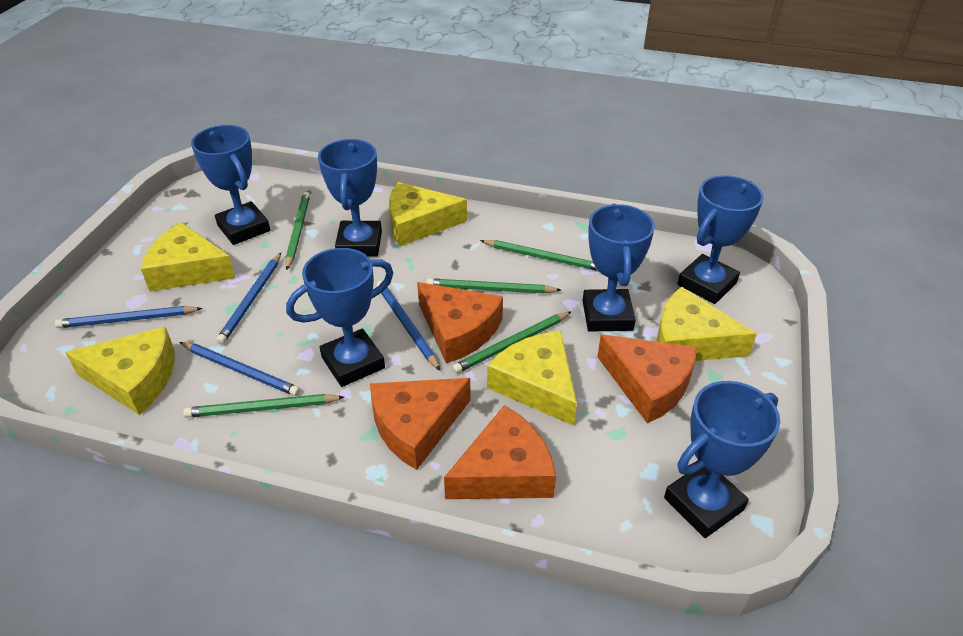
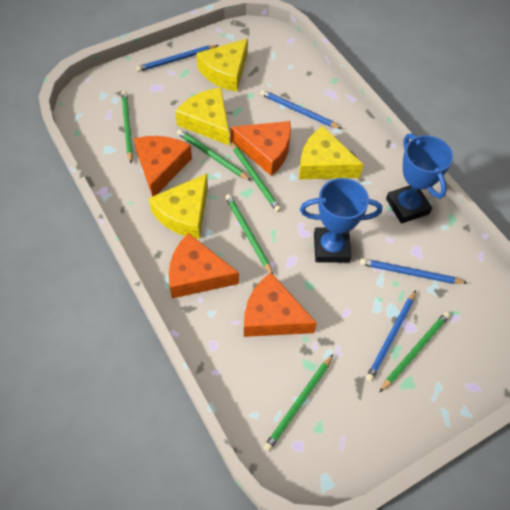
blue trophy: [191,125,270,245] [286,248,393,387] [318,139,382,257] [583,204,655,332] [664,381,780,538] [678,175,764,304] = 6 -> [300,178,382,263] [386,133,453,224] = 2
green pencil: [183,394,344,418] [285,192,310,270] [426,278,561,293] [452,311,572,373] [480,240,598,271] = 5 -> [121,91,133,163] [177,129,251,181] [225,194,273,274] [230,141,281,212] [264,354,333,451] [380,312,450,392] = 6
yellow cheese: [65,327,175,415] [141,222,236,292] [389,182,467,247] [487,331,577,426] [657,286,757,361] = 5 -> [149,174,208,239] [175,88,229,145] [196,38,248,92] [299,126,364,180] = 4

